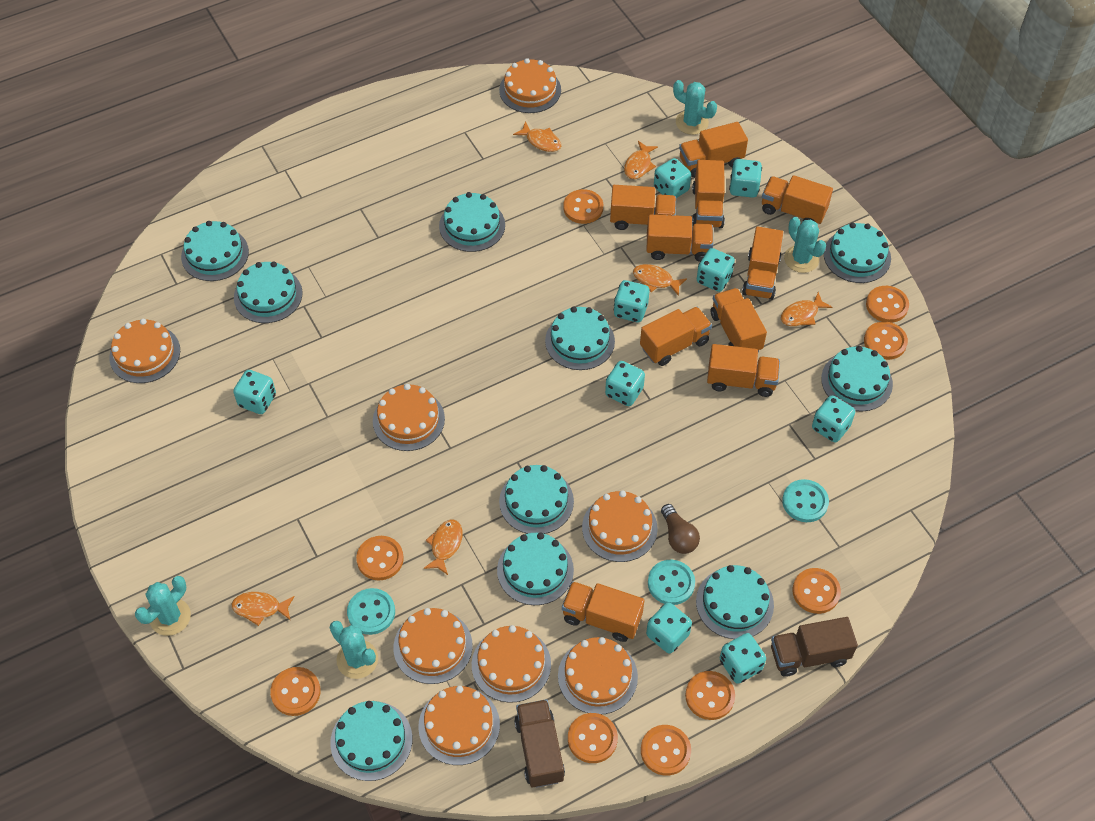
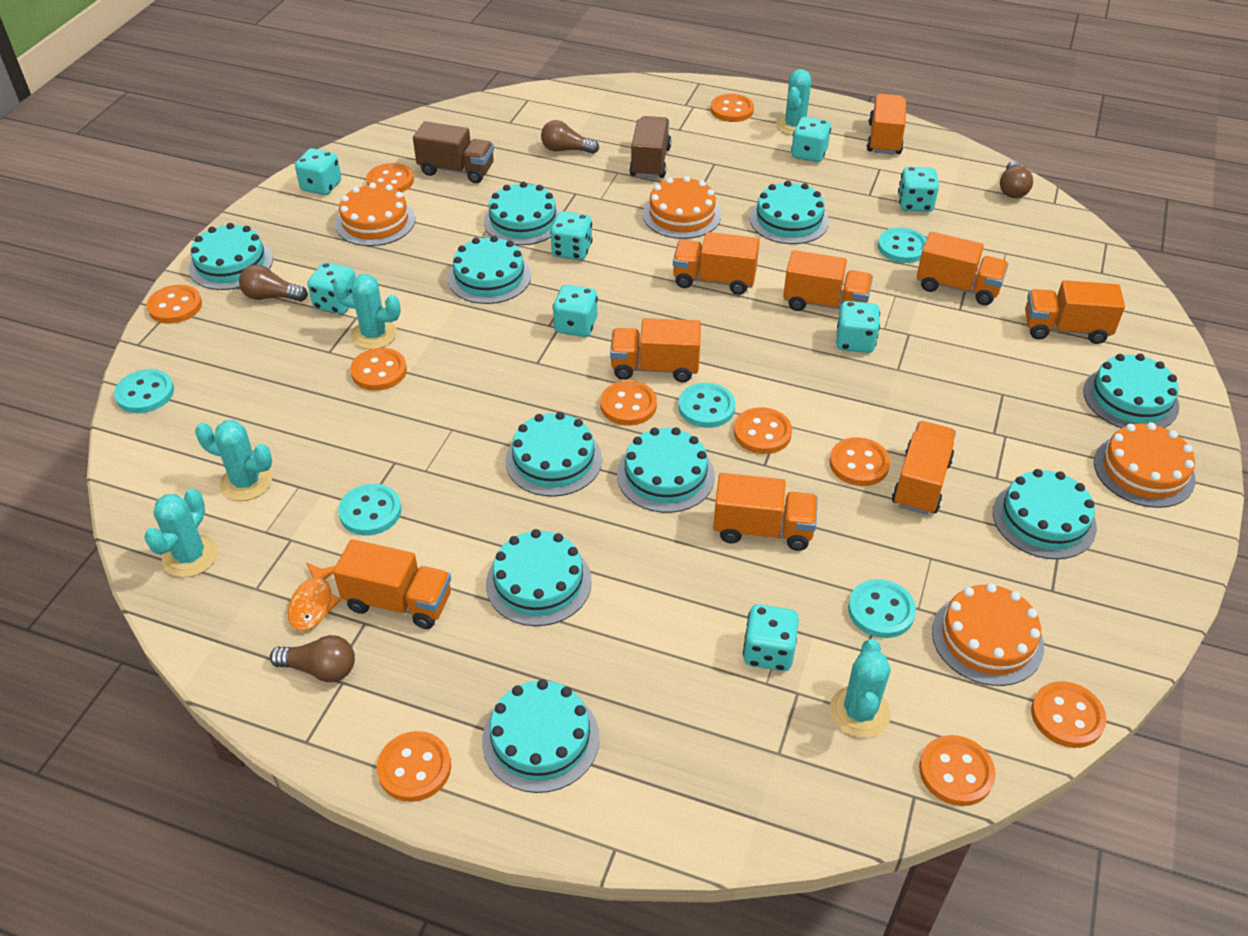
brown light bulb: [661,504,700,554] = 1 -> [239,265,308,302] [270,635,355,682] [541,120,599,154] [1000,161,1033,198] = 4
orange button: [270,667,321,716] [356,536,404,580] [563,189,603,224] [568,713,618,763] [641,725,691,776] [685,671,735,720] [792,568,841,614] [864,321,908,360] [866,286,909,323] = 9 -> [147,285,202,324] [350,348,407,391] [366,163,414,193] [377,731,451,802] [600,381,657,426] [710,94,754,122] [734,407,792,454] [829,437,890,486] [919,735,996,806] [1031,681,1107,748] = 10
orange cake: [109,319,180,383] [373,384,445,451] [394,608,473,684] [418,686,500,765] [472,625,551,703] [499,58,561,113] [558,637,638,714] [582,491,658,562] = 8 -> [335,182,415,246] [643,176,721,239] [932,583,1044,686] [1094,422,1196,508] = 4
orange fish: [232,592,295,626] [424,520,463,575] [513,121,561,152] [624,141,658,179] [633,264,687,296] [781,292,832,326] = 6 -> [288,562,341,631] = 1
orange truck: [562,581,644,642] [610,185,676,230] [640,307,712,366] [647,215,713,262] [679,122,748,178] [692,160,725,228] [707,344,780,397] [711,288,767,352] [742,227,783,300] [762,175,833,224] = 10 -> [333,539,451,629] [610,318,701,382] [673,232,760,295] [713,473,818,551] [783,250,873,311] [867,94,906,155] [892,421,956,515] [917,232,1008,305] [1025,280,1125,344] = 9
turquoise button: [347,588,395,635] [648,560,695,605] [782,479,829,522] = 3 -> [114,369,174,413] [338,484,401,535] [678,383,735,428] [848,579,916,638] [878,227,927,263] = 5
turquoise cactus: [135,576,191,636] [330,621,378,679] [673,80,717,135] [784,217,826,273] = 4 -> [144,488,218,577] [195,420,272,501] [333,274,401,349] [776,69,811,135] [830,639,891,738] = 5
turquoise dice: [233,370,276,414] [605,361,645,406] [614,280,649,322] [646,602,692,654] [654,158,691,198] [697,248,735,292] [720,633,766,684] [729,159,762,198] [812,395,855,442] = 9 -> [295,148,341,195] [307,262,356,314] [550,211,593,260] [553,285,598,337] [743,604,799,671] [791,117,831,162] [836,301,880,353] [898,167,939,212] = 8

